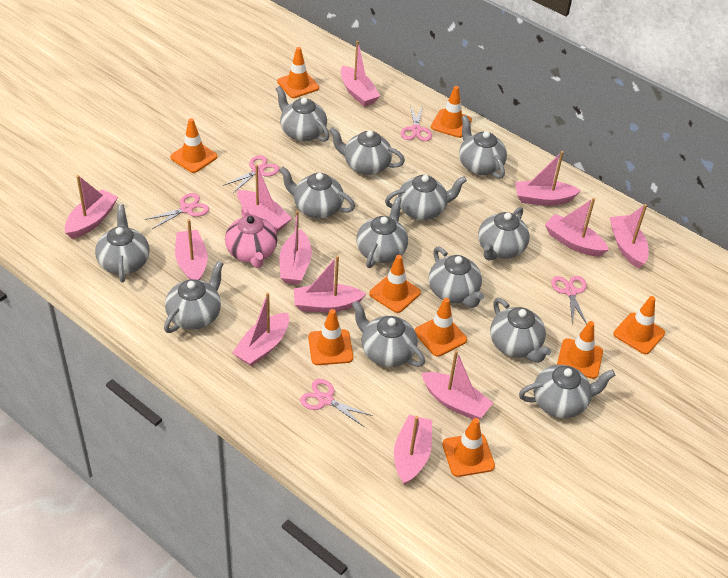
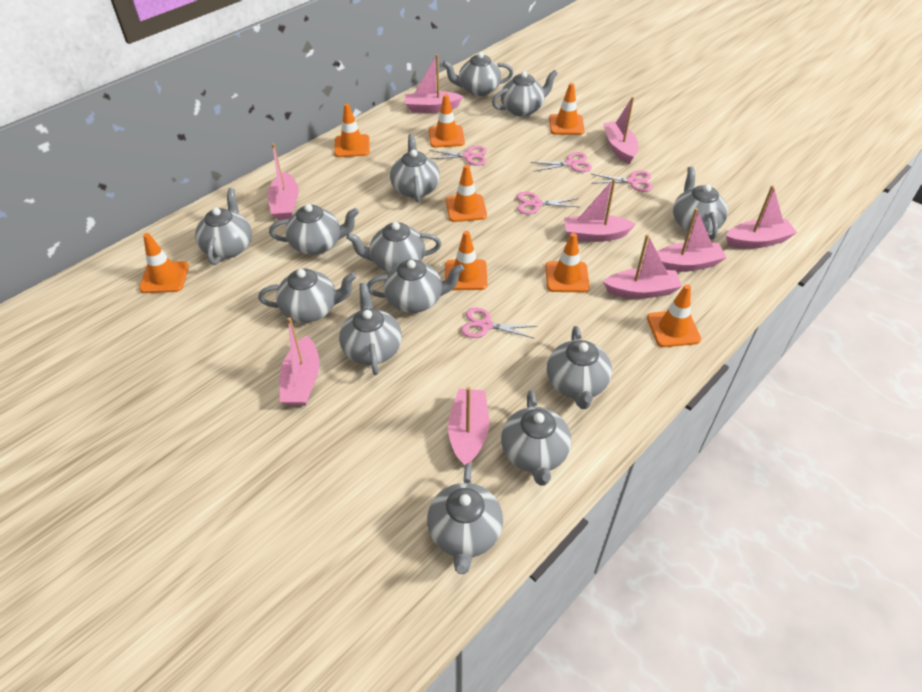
orange traffic cone: [170,118,217,173] [277,47,319,98] [308,309,353,365] [369,255,421,313] [415,298,467,357] [431,86,472,138] [442,418,495,477] [557,321,603,379] [614,296,665,354] = 9 -> [139,233,189,293] [334,104,370,157] [429,94,465,148] [445,231,487,290] [446,165,487,222] [545,233,590,292] [549,83,585,135] [647,284,701,347] = 8
pink boat: [65,175,118,239] [175,219,208,280] [232,292,289,367] [237,164,292,233] [280,211,312,284] [294,256,366,312] [341,41,380,107] [394,415,432,485] [422,350,493,419] [515,151,581,206] [545,198,609,256] [610,204,649,269] = 12 -> [268,143,299,220] [279,317,320,406] [405,54,463,113] [448,387,489,466] [564,178,636,242] [603,97,638,164] [603,234,682,299] [657,208,727,272] [726,185,797,249] = 9
pink teapot: [225,206,278,268] = 1 -> none = 0

